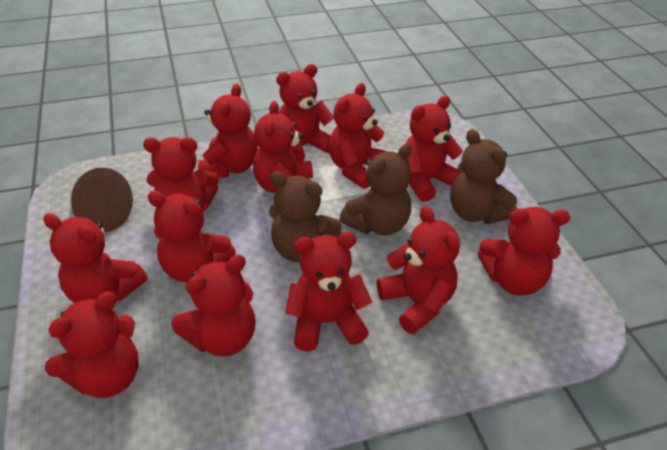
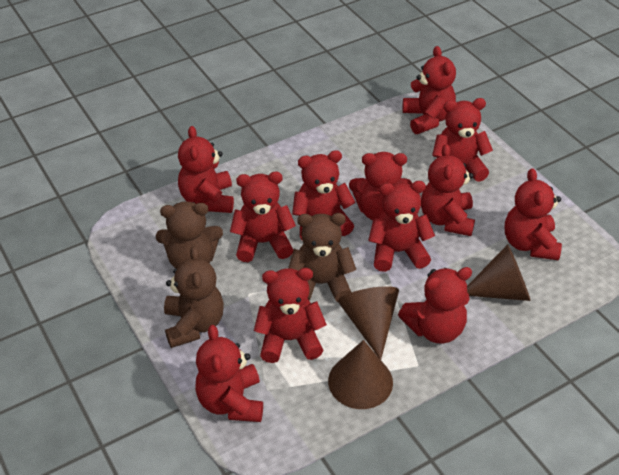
brown cone: [71,167,133,233] = 1 -> [328,340,393,409] [338,286,399,360] [467,244,531,301] = 3
red teddy bear: [43,213,148,303] [45,291,139,398] [143,137,219,211] [148,191,236,283] [171,255,255,357] [198,83,258,177] [253,101,313,193] [276,64,334,162] [285,232,372,352] [329,83,386,189] [377,206,460,334] [405,96,463,202] [478,207,570,296] = 13 -> [178,126,234,213] [195,325,263,422] [230,172,296,262] [254,268,327,363] [292,150,356,241] [349,152,412,221] [368,181,435,272] [398,267,472,344] [403,46,456,134] [421,144,475,236] [432,98,493,182] [505,168,562,261] = 12

